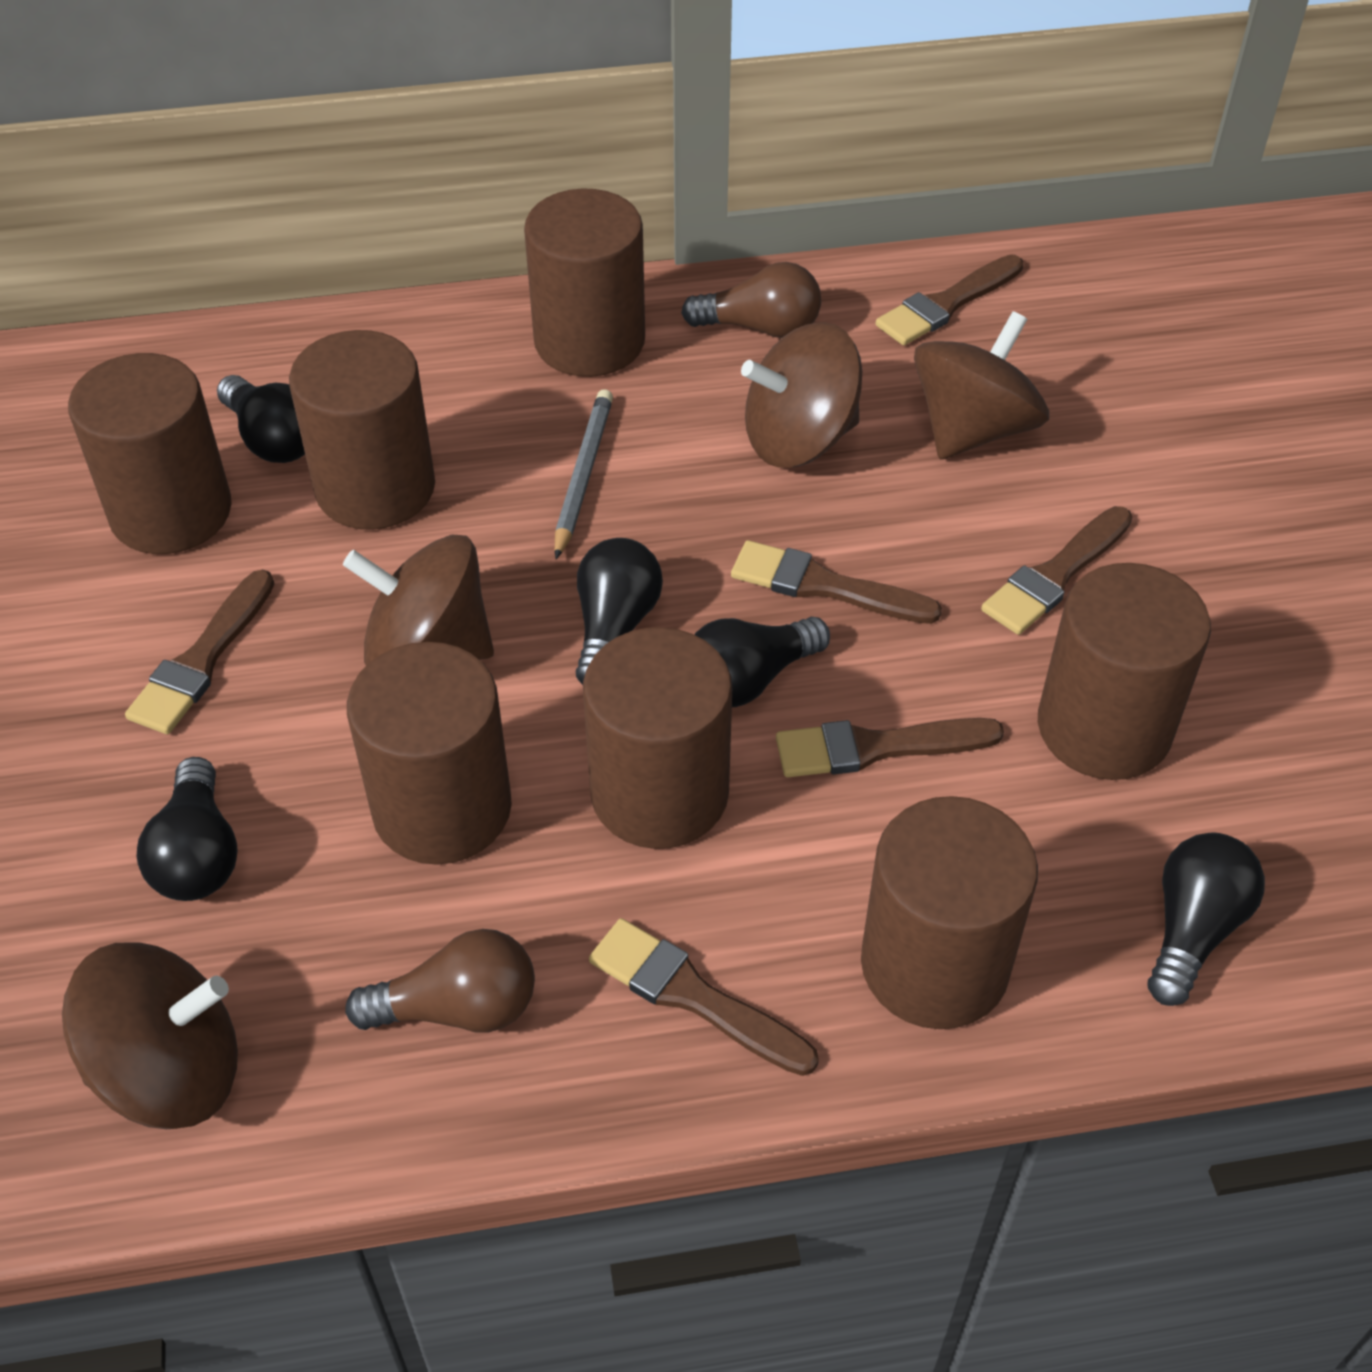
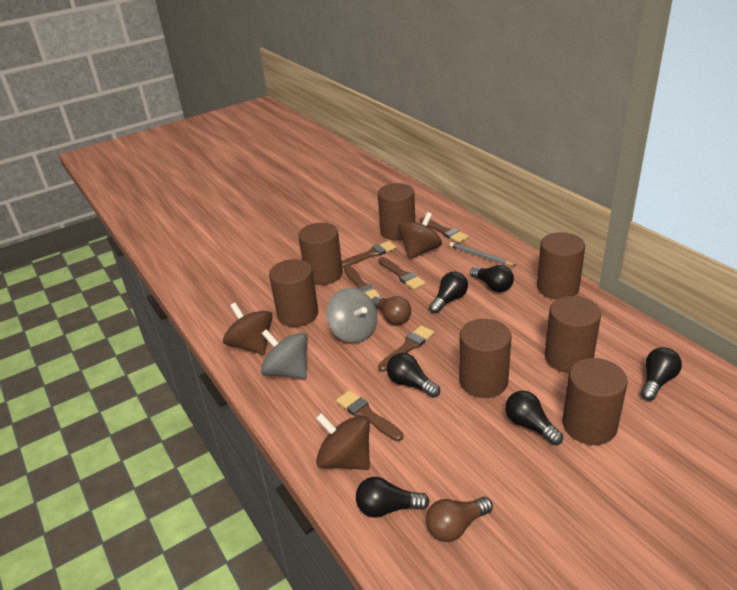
black light bulb: [137,757,238,901] [217,375,305,463] [576,538,663,685] [694,617,830,707] [1148,832,1265,1006] = 5 -> [356,477,430,518] [387,353,440,398] [429,271,468,313] [470,265,514,292] [505,391,563,445] [641,347,682,401] = 6
brown spinning top: [62,942,238,1129] [343,535,494,665] [741,322,862,468] [914,311,1049,459] = 4 -> [223,303,273,355] [316,413,370,470] [398,212,442,259] = 3
grey spinning top: none = 0 -> [261,329,308,379] [326,288,377,343] = 2

